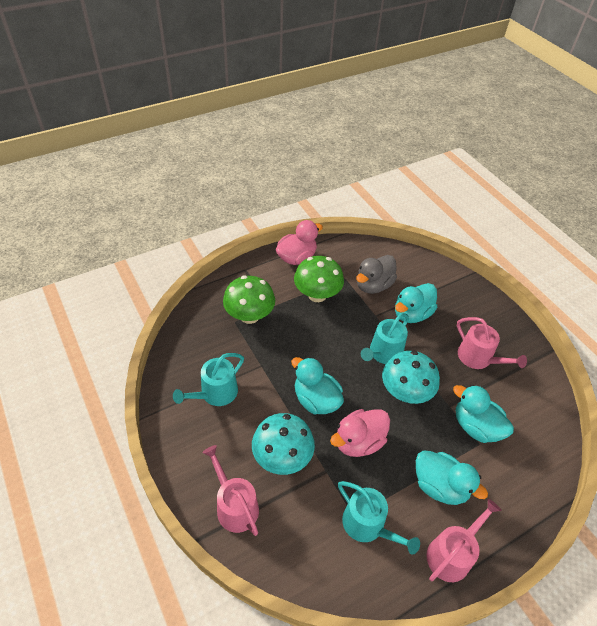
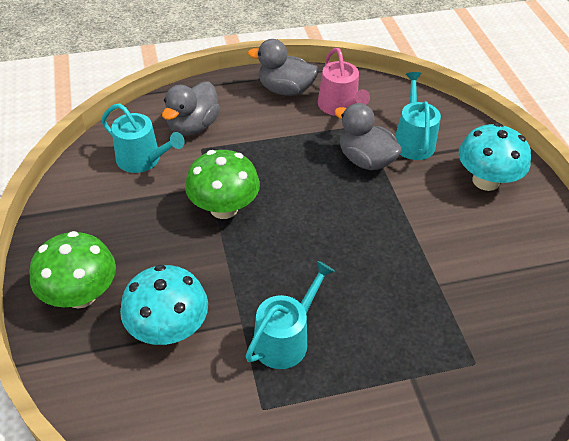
grey duck: [356,255,397,294] = 1 -> [162,81,220,136] [248,39,319,96] [334,103,402,170] = 3
pink duck: [276,220,323,265] [330,409,390,457] = 2 -> none = 0
pink watering can: [202,445,259,536] [426,499,501,582] [457,317,527,369] = 3 -> [318,48,370,116] = 1
turquoise duck: [291,357,344,414] [395,283,437,323] [416,451,488,505] [453,385,514,443] = 4 -> none = 0

